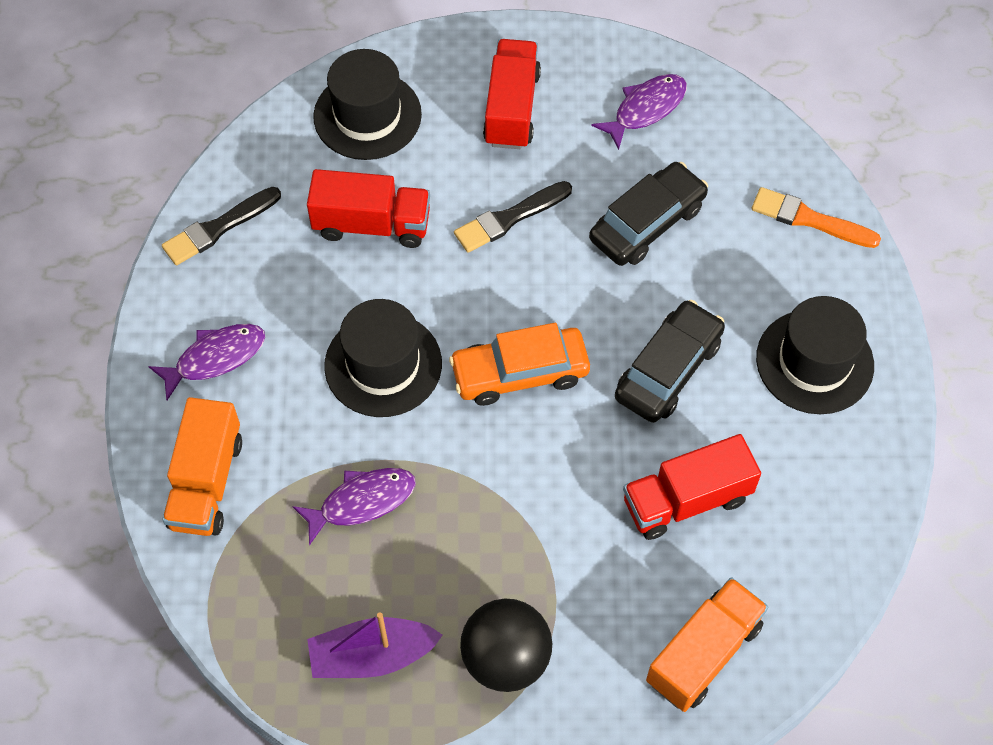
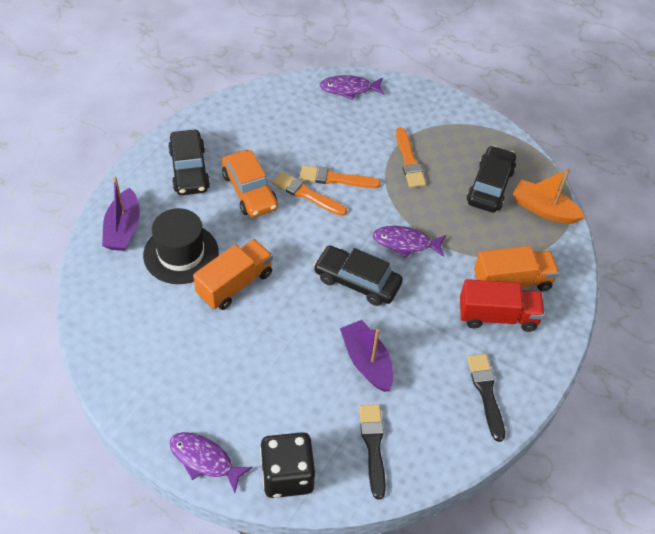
black ball: [460,599,552,692] = 1 -> none = 0
black car: [589,162,708,266] [615,300,725,423] = 2 -> [168,130,210,195] [313,245,403,306] [467,146,516,213] = 3
black dice: none = 0 -> [260,432,315,498] = 1
black hat: [313,49,422,160] [324,299,442,417] [756,296,874,414] = 3 -> [143,208,219,284] = 1
orange boat: none = 0 -> [513,169,585,224] = 1
orange brush: [752,187,881,248] = 1 -> [272,172,347,216] [299,165,381,188] [396,127,426,188] = 3
purple boat: [307,612,443,678] = 1 -> [102,177,140,251] [340,320,393,392] = 2
red truck: [307,169,430,248] [483,39,541,149] [623,434,761,540] = 3 -> [460,279,545,332] = 1

